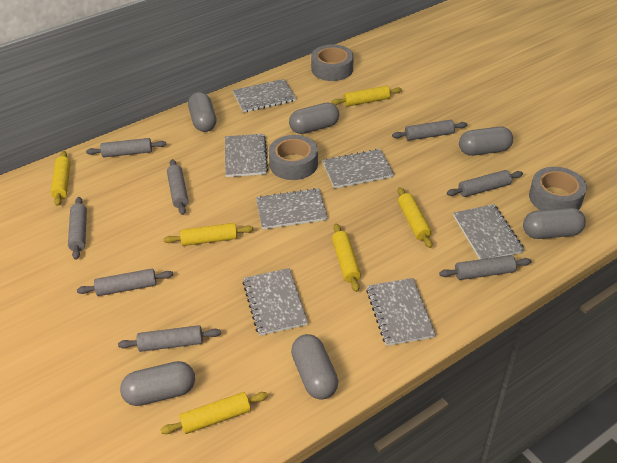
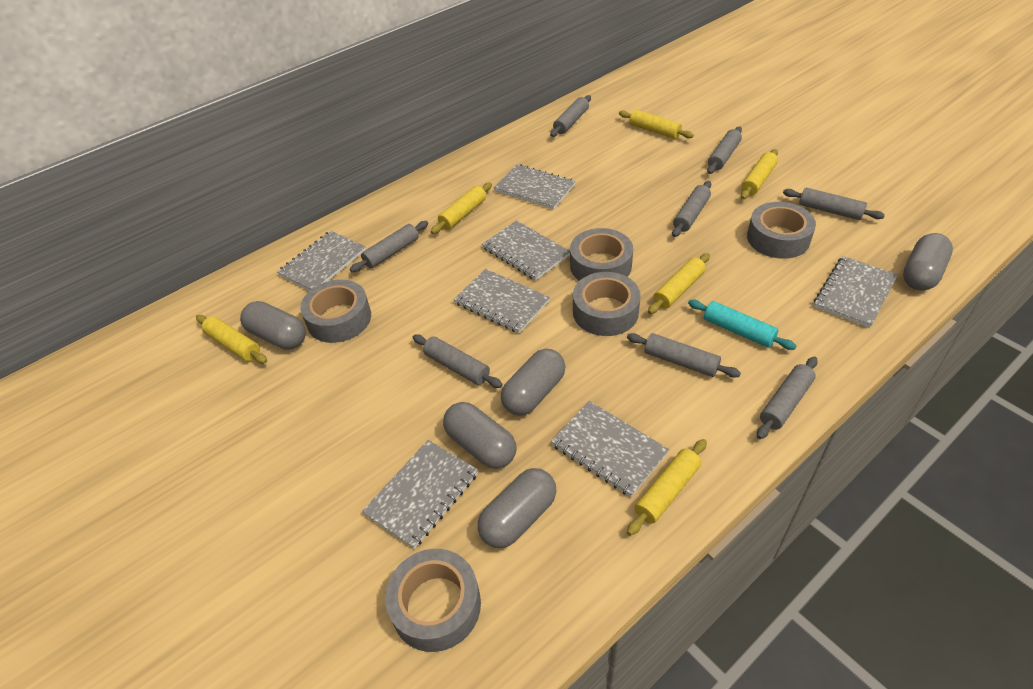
grey capsule: [120,361,195,406] [188,92,216,132] [289,103,339,134] [291,334,338,400] [459,127,513,156] [523,208,586,239] = 6 -> [240,301,306,349] [443,402,516,469] [478,468,556,548] [501,349,565,416] [903,233,953,291] = 5
grey tape: [269,135,318,180] [311,45,354,81] [529,167,587,210] = 3 -> [300,280,371,343] [385,549,481,652] [570,228,633,281] [573,272,641,336] [747,202,816,259] = 5
turquoise rolling pin: none = 0 -> [688,300,796,350] = 1

